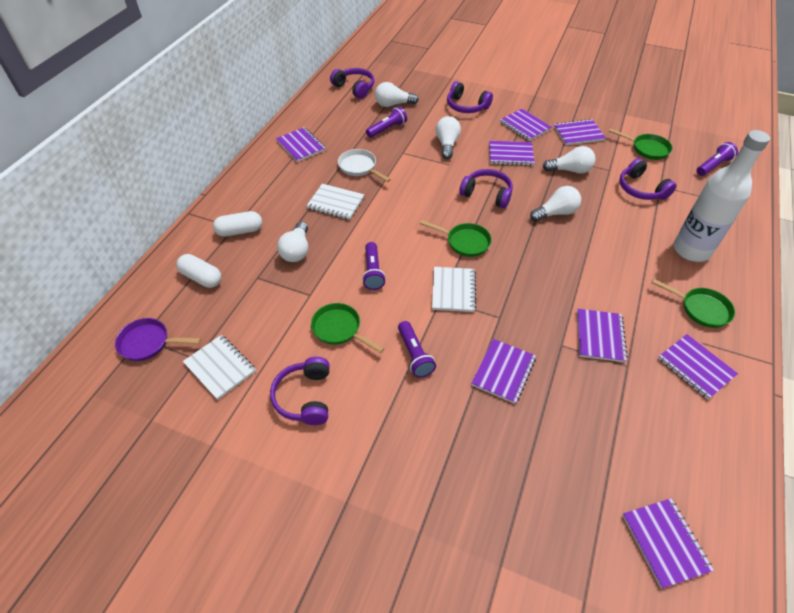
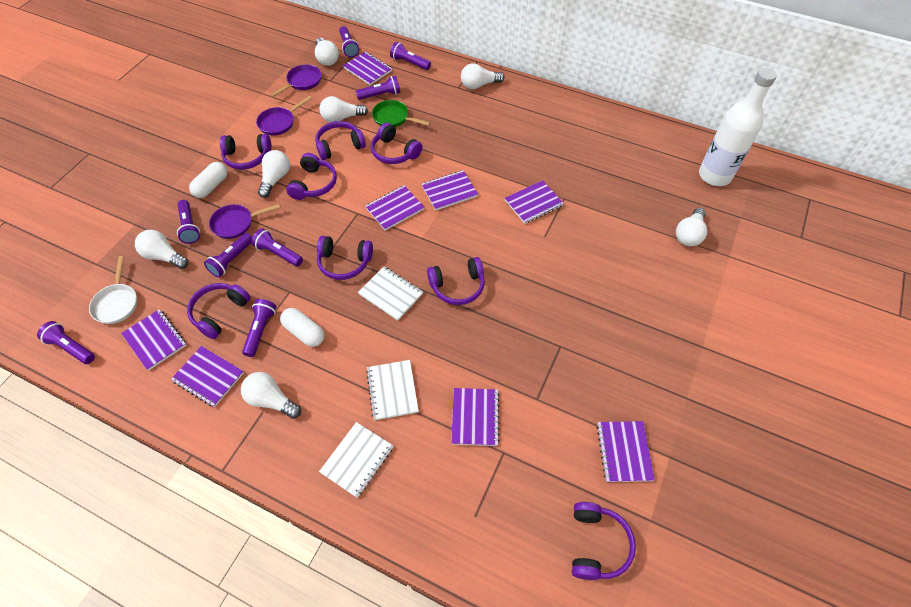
green pan: [311,303,384,353] [420,220,492,257] [608,129,673,160] [651,279,735,328] = 4 -> [372,100,431,127] = 1
purple flashlight: [362,242,386,290] [366,106,407,138] [398,321,436,378] [697,142,738,176] = 4 -> [37,321,95,364] [177,200,200,244] [204,233,252,277] [242,299,277,357] [251,228,303,267] [339,26,359,57] [356,76,401,100] [390,42,431,70] = 8
purple headphones: [270,357,330,425] [330,68,374,99] [447,81,493,113] [459,169,513,208] [619,158,677,200] = 5 -> [187,283,251,339] [220,134,271,170] [286,153,337,200] [315,121,366,160] [317,236,373,280] [371,122,423,164] [427,257,485,305] [572,502,636,580] = 8
purple pan: [115,318,201,361] = 1 -> [209,204,281,239] [256,96,312,135] [270,65,322,97] = 3
white light bulb: [277,222,308,262] [375,82,419,107] [435,116,461,159] [530,186,581,222] [543,146,595,174] = 5 -> [135,230,188,269] [241,372,301,419] [258,150,290,198] [315,38,339,66] [320,96,368,122] [461,63,505,89] [676,208,707,246] = 7

